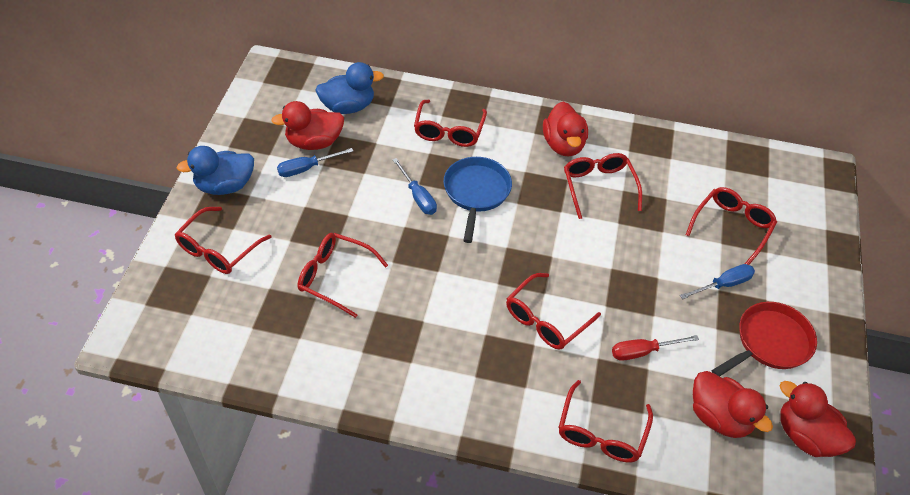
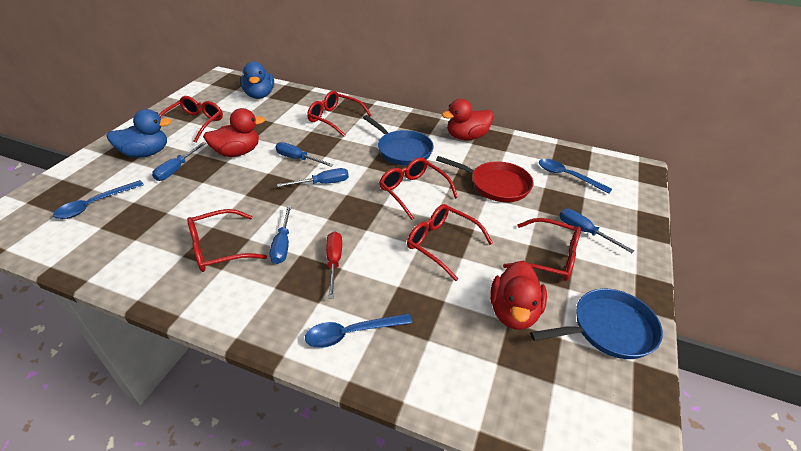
blue pan: [444,157,512,243] = 1 -> [363,115,434,165] [530,289,663,359] = 2
blue screwdriver: [277,148,353,177] [393,158,437,215] [680,264,755,299] = 3 -> [152,142,206,181] [270,205,292,264] [275,142,333,167] [277,168,349,187] [559,209,634,253] = 5
blue spoon: none = 0 -> [53,180,144,219] [305,313,412,348] [539,159,612,194] = 3
red duck: [271,101,344,150] [543,101,588,156] [693,371,773,438] [780,381,856,457] = 4 -> [203,108,265,157] [442,99,494,140] [490,261,547,330] = 3
red glasses: [174,207,272,274] [298,233,388,318] [414,100,487,147] [506,273,601,350] [558,380,653,463] [564,153,642,219] [686,187,777,265] = 7 -> [159,96,223,143] [187,209,267,272] [307,91,372,137] [379,158,458,220] [407,204,493,281] [503,218,581,281] = 6

